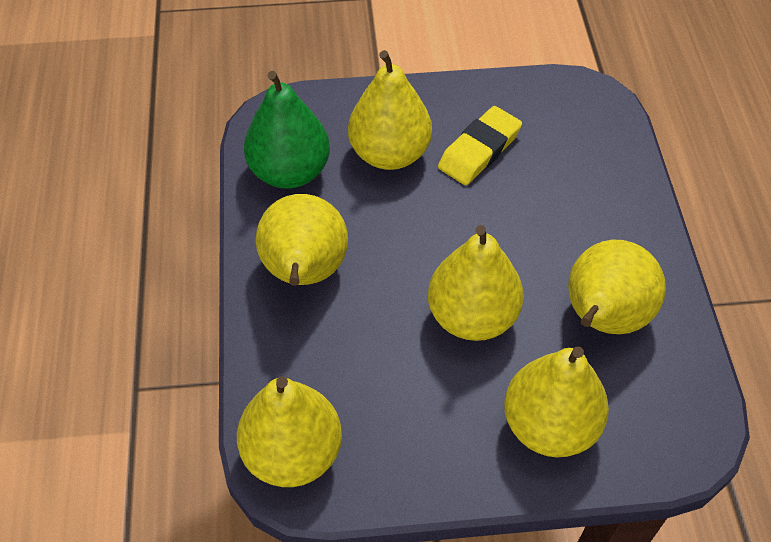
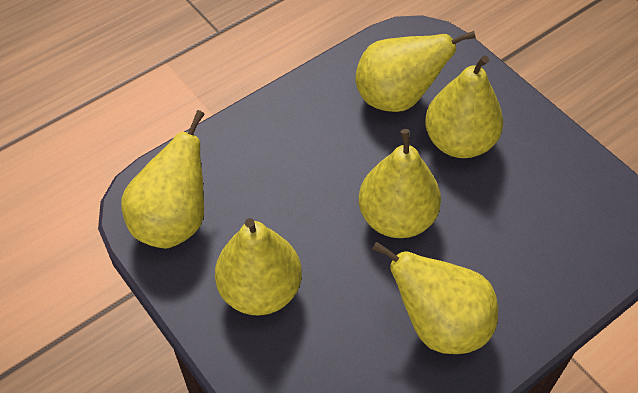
green pear: [244,71,330,189] = 1 -> none = 0
yellow eraser: [438,106,522,185] = 1 -> none = 0

